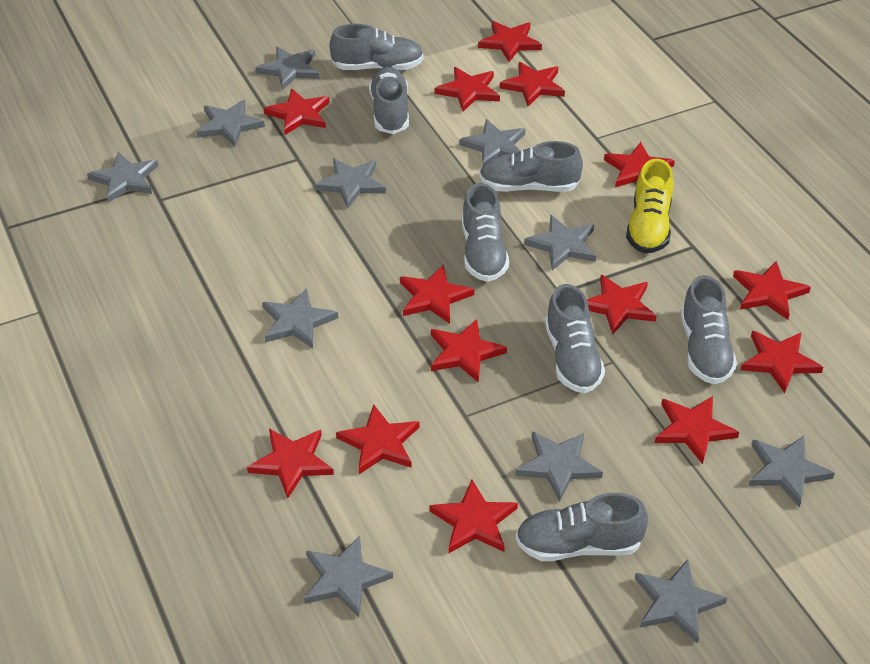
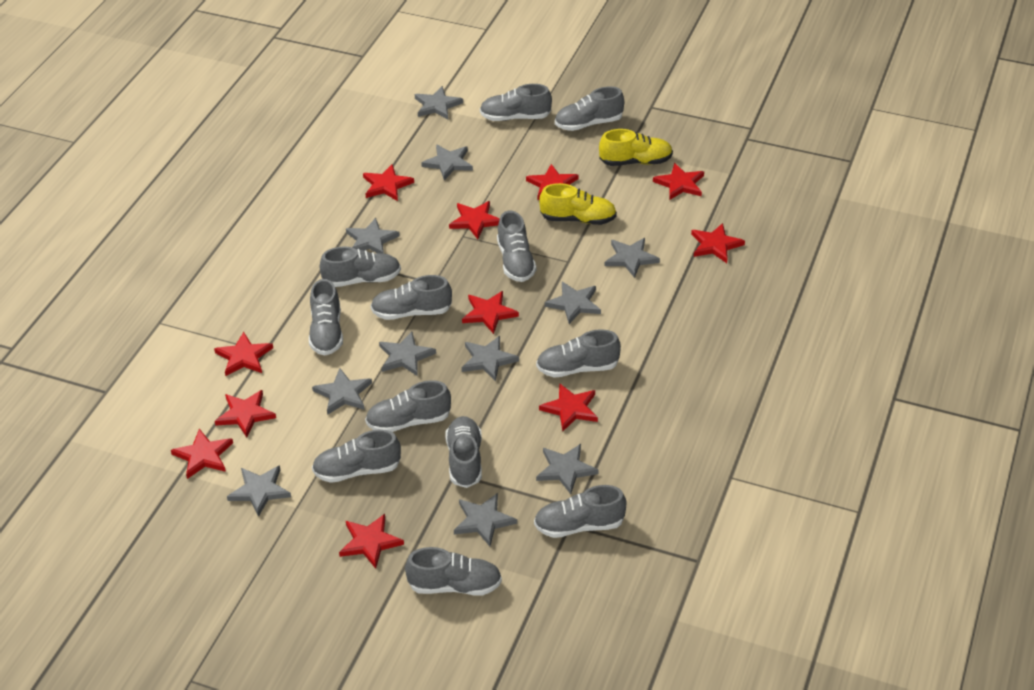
grey shoe: [330,24,424,70] [369,67,409,134] [462,183,509,282] [479,141,583,192] [516,493,648,561] [545,284,605,393] [681,275,737,384] = 7 -> [309,279,343,356] [312,429,401,483] [320,247,401,287] [365,380,451,432] [370,275,452,320] [405,547,502,596] [445,416,482,488] [480,84,552,121] [497,211,536,282] [534,485,626,538] [536,329,621,378] [555,86,624,131] = 12
red star: [247,429,334,498] [264,88,330,135] [336,405,420,474] [400,265,474,324] [429,480,518,554] [431,319,507,383] [435,67,500,112] [478,21,542,62] [499,62,565,106] [587,275,657,334] [604,142,675,187] [655,396,739,464] [733,261,811,320] [741,331,823,393] = 14 -> [171,429,233,479] [214,332,273,376] [215,390,276,438] [339,514,404,569] [363,164,414,201] [449,201,500,239] [462,291,519,334] [526,164,578,200] [539,383,598,431] [653,163,704,200] [691,223,745,263] = 11
yellow shoe: [626,159,674,253] = 1 -> [539,183,617,225] [599,129,673,166] = 2

